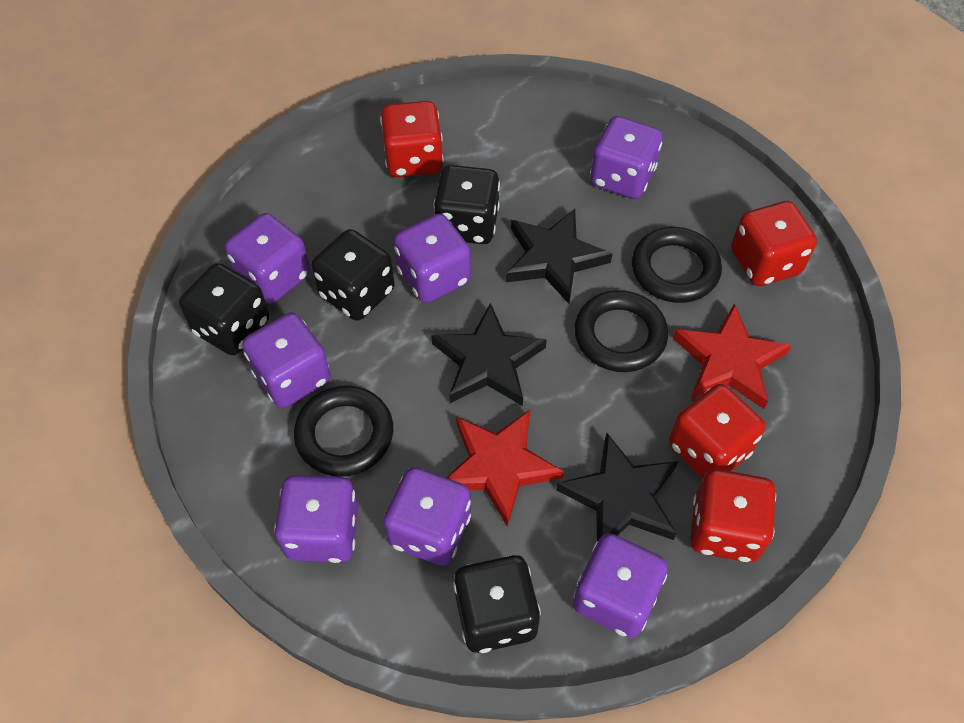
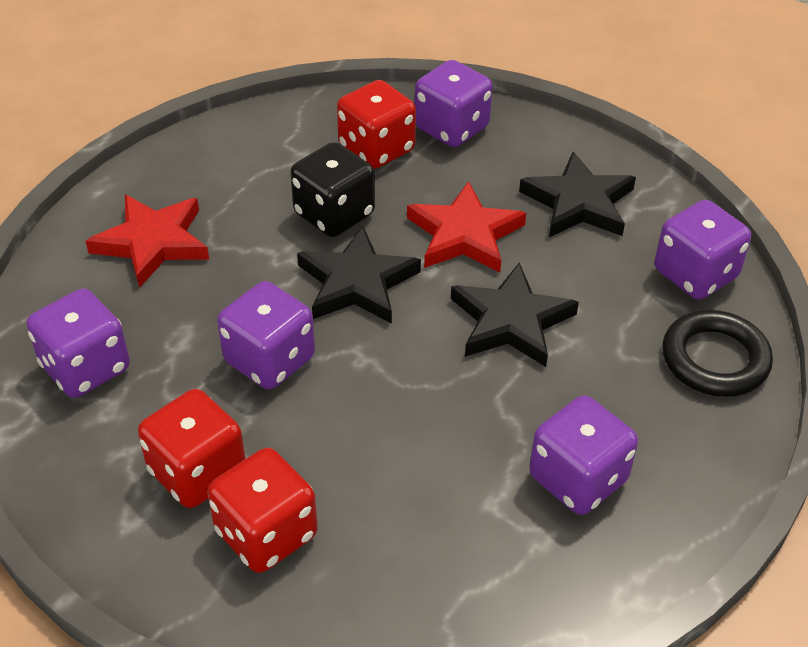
black dice: [179,263,269,355] [311,229,394,321] [434,165,500,244] [453,555,541,653] = 4 -> [290,142,375,237] = 1
black ring: [294,385,393,477] [574,290,668,372] [632,227,722,303] = 3 -> [662,310,773,397] = 1
purple dice: [225,213,310,304] [242,313,331,408] [274,475,358,563] [383,467,471,566] [394,214,471,303] [573,533,668,638] [590,116,662,199] = 7 -> [26,288,130,398] [217,281,315,389] [415,60,493,147] [529,395,638,515] [654,200,751,299] = 5
red dice: [380,101,443,177] [669,384,765,479] [690,469,776,562] [731,201,817,286] = 4 -> [138,389,245,508] [207,448,318,573] [337,80,416,169] = 3

